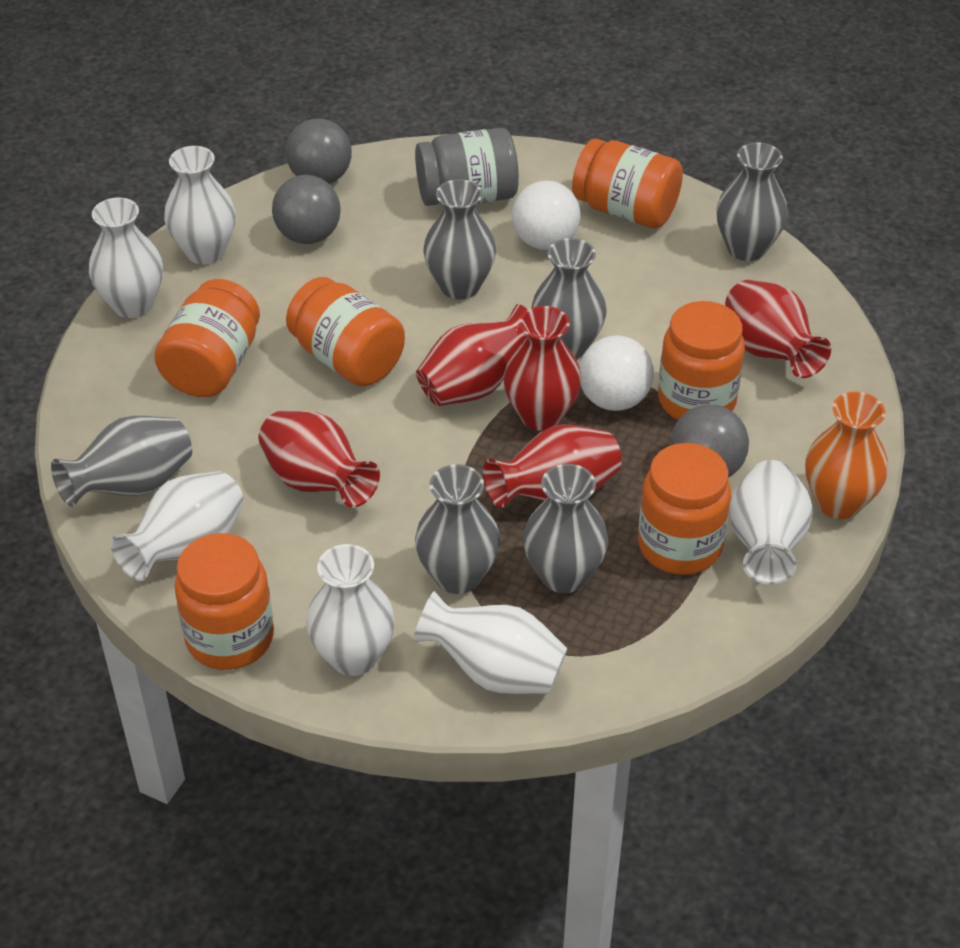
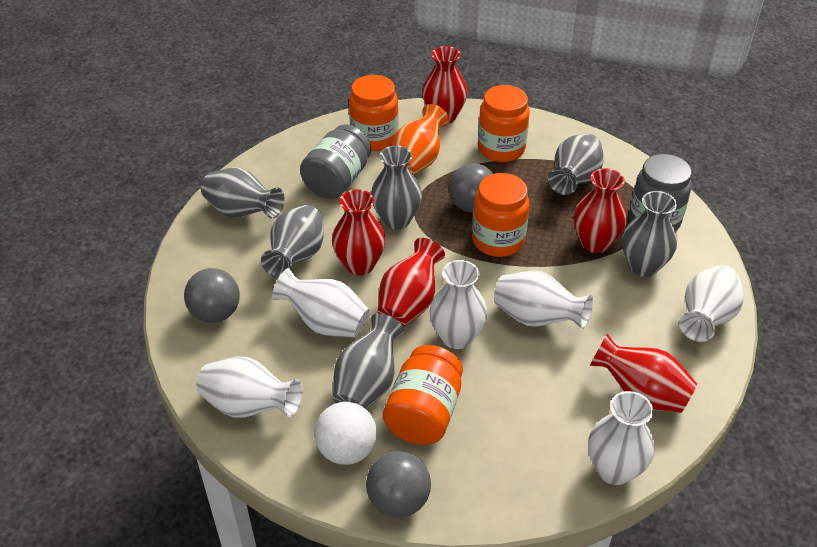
grey jar: [415,128,519,206] = 1 -> [300,124,371,199] [629,154,692,232] = 2
orange jar: [154,279,260,397] [175,533,274,670] [286,277,405,387] [572,139,683,228] [638,443,731,575] [658,301,745,420] = 6 -> [349,75,399,151] [383,345,463,445] [472,173,529,257] [478,85,530,162] = 4
white ball: [512,181,580,250] [579,335,654,411] = 2 -> [315,402,377,465] = 1

